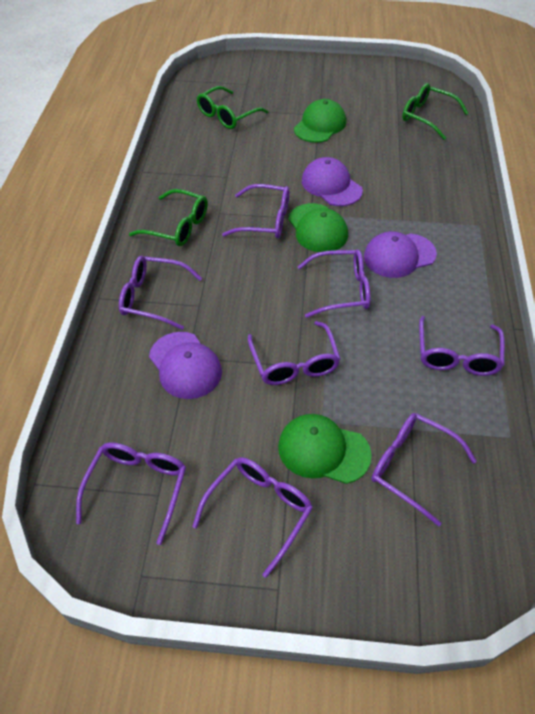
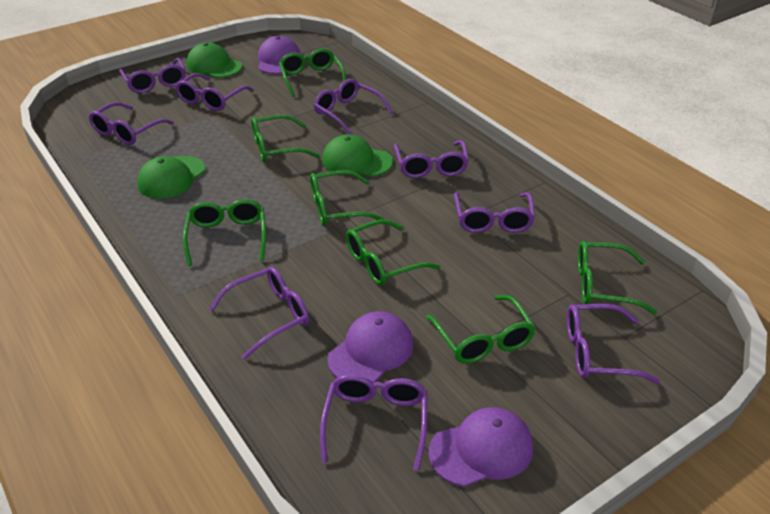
green glasses: [129,189,208,246] [197,86,269,129] [402,83,468,140] = 3 -> [183,199,266,266] [251,115,320,162] [279,48,346,97] [310,170,385,226] [346,219,440,285] [426,295,536,363] [578,241,657,314] = 7
purple glasses: [76,442,186,545] [119,256,202,330] [192,457,313,578] [222,184,289,238] [248,321,341,385] [297,249,370,318] [371,413,477,527] [419,316,505,376] = 8 -> [89,102,174,145] [119,58,186,93] [175,73,254,111] [208,266,309,360] [314,79,393,135] [320,375,427,471] [394,140,469,178] [454,192,535,233] [567,304,660,384] = 9

